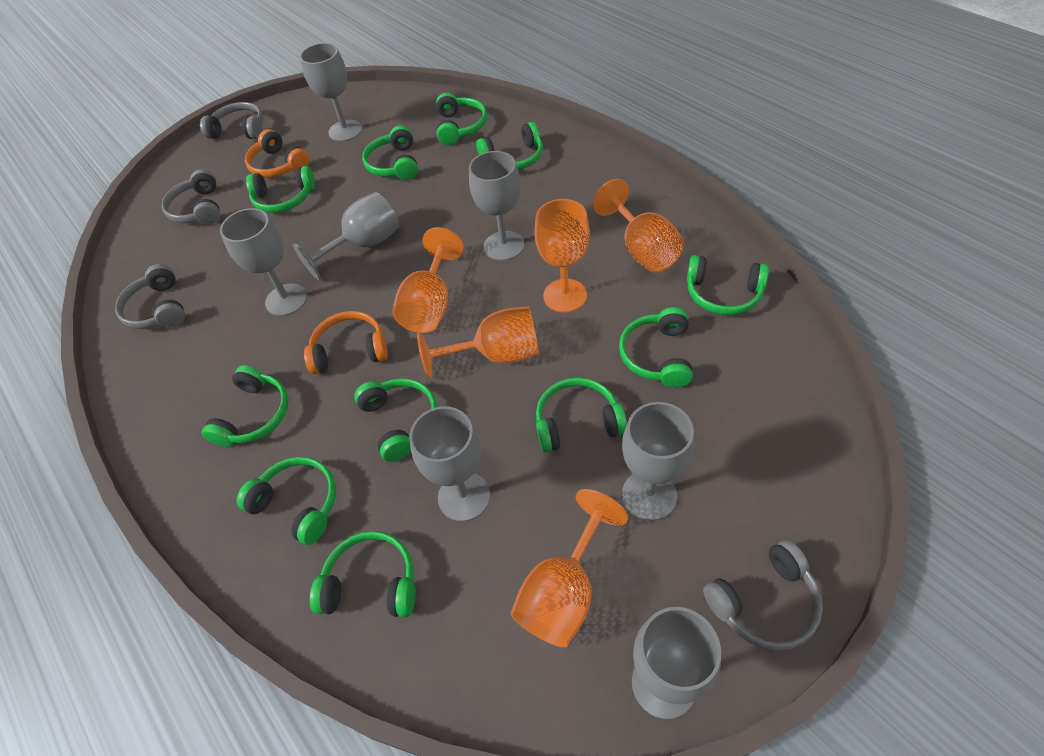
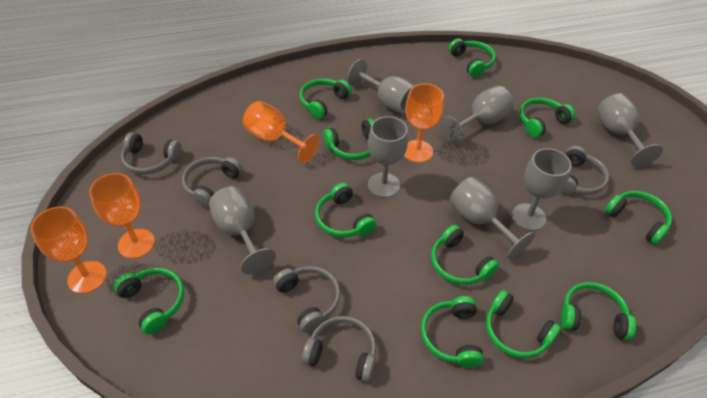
grey headphones: [115,264,185,329] [162,169,220,225] [200,102,263,139] [703,540,823,651] = 4 -> [121,132,182,175] [182,157,243,208] [273,266,341,333] [302,316,376,382] [560,146,609,195] = 5
orange goblet: [393,227,464,333] [417,306,539,378] [510,489,628,648] [534,199,590,313] [593,179,684,273] = 5 -> [31,207,107,293] [89,173,155,258] [242,101,319,163] [404,83,444,163] = 4
orange headphones: [245,129,310,177] [304,311,388,374] = 2 -> none = 0

